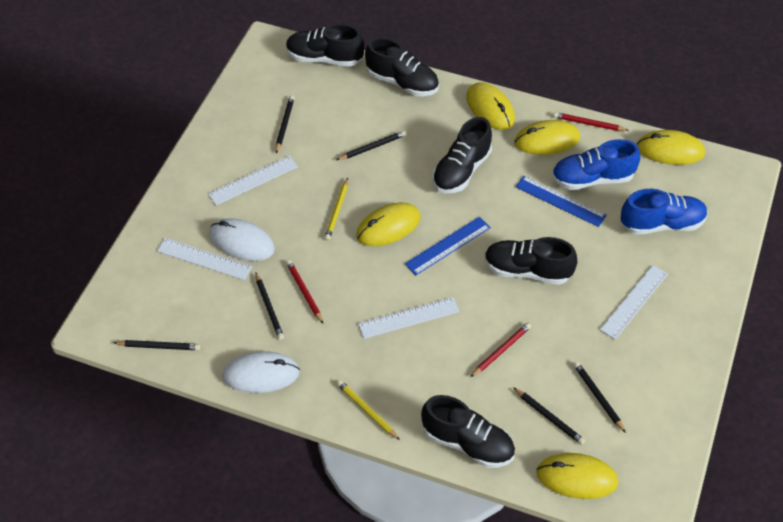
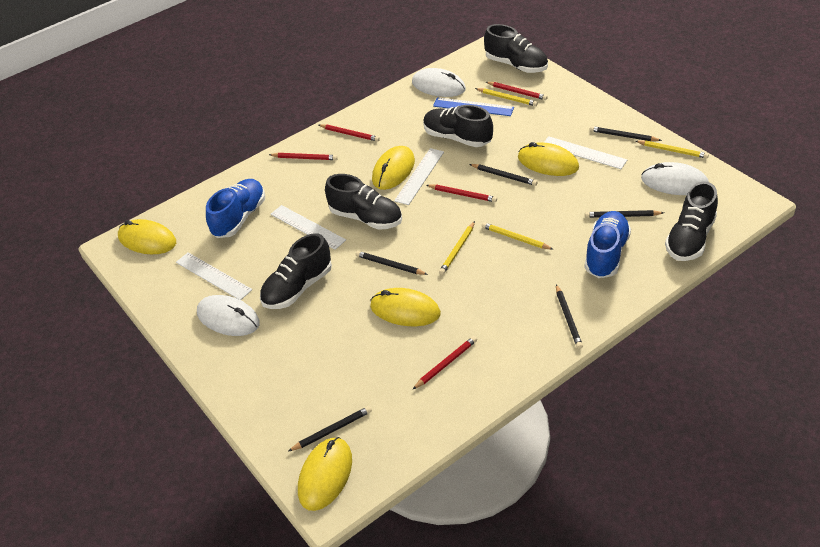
blue ruler: [405,217,491,275] [515,176,607,227] = 2 -> [433,97,514,116] = 1
red pencil: [286,260,323,324] [470,323,531,377] [553,112,629,131] = 3 -> [269,153,338,160] [319,124,380,142] [412,336,477,390] [426,185,497,202] [486,82,548,100] = 5
white mouse: [209,218,275,261] [222,351,300,393] = 2 -> [197,295,260,336] [412,68,466,97] [641,162,709,195] = 3
yellow pencil: [324,178,348,241] [337,380,400,440] = 2 -> [439,221,475,275] [475,88,538,106] [482,222,554,250] [635,140,709,159] = 4

